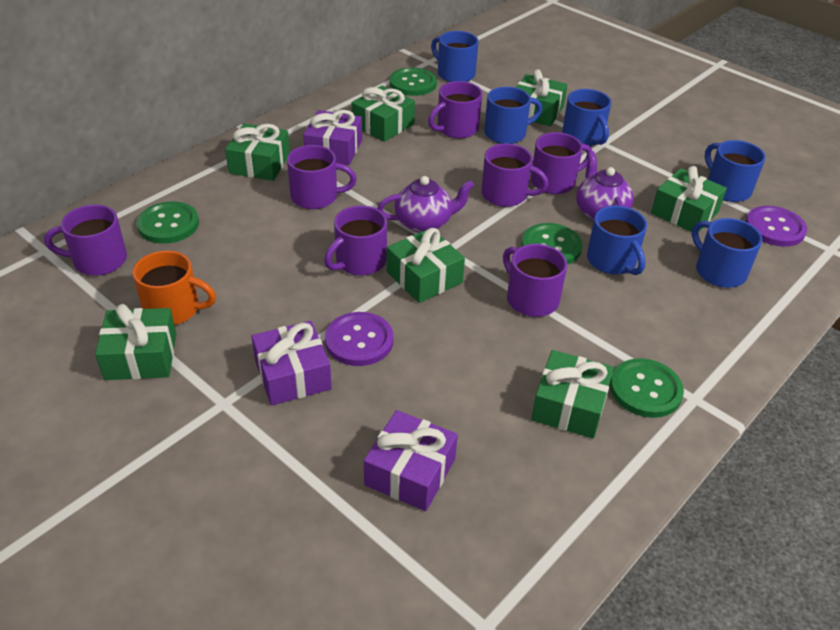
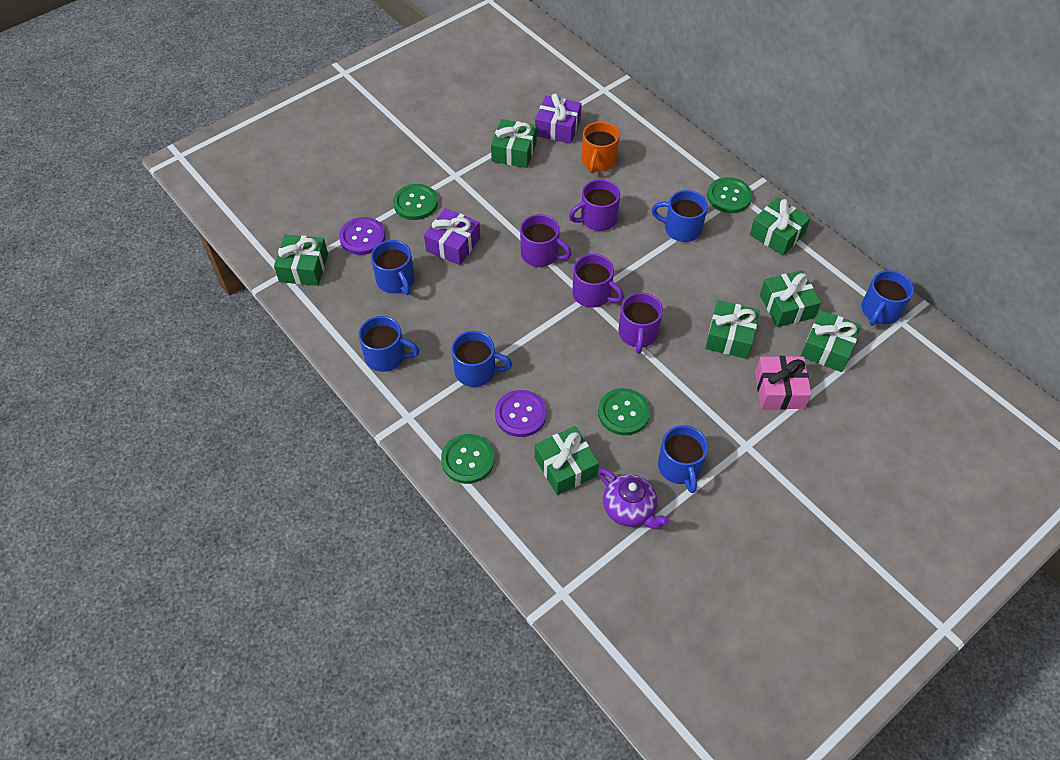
pink gift: none = 0 -> [755,356,812,410] = 1
purple gift: [251,321,332,406] [303,110,362,165] [364,410,458,511] = 3 -> [424,208,480,265] [535,93,582,144] = 2
purple mug: [44,205,127,276] [287,145,357,209] [324,205,387,275] [428,81,482,139] [481,144,549,207] [503,244,567,317] [531,132,592,194] = 7 -> [520,214,572,267] [569,179,620,231] [572,254,624,308] [618,292,663,354] = 4
purple teapot: [377,176,474,233] [576,151,634,221] = 2 -> [598,468,669,529] = 1

